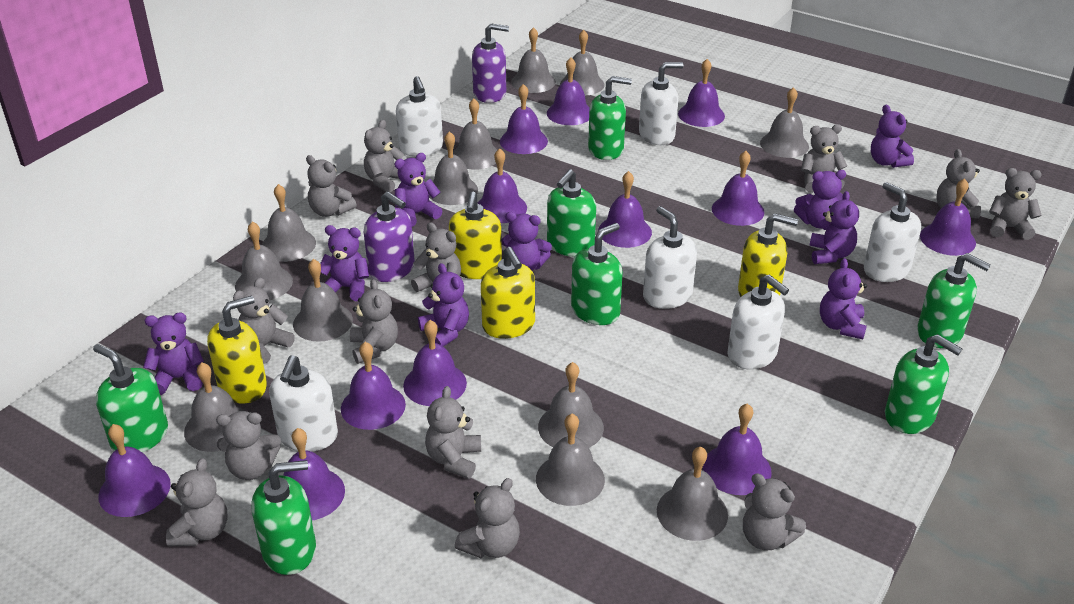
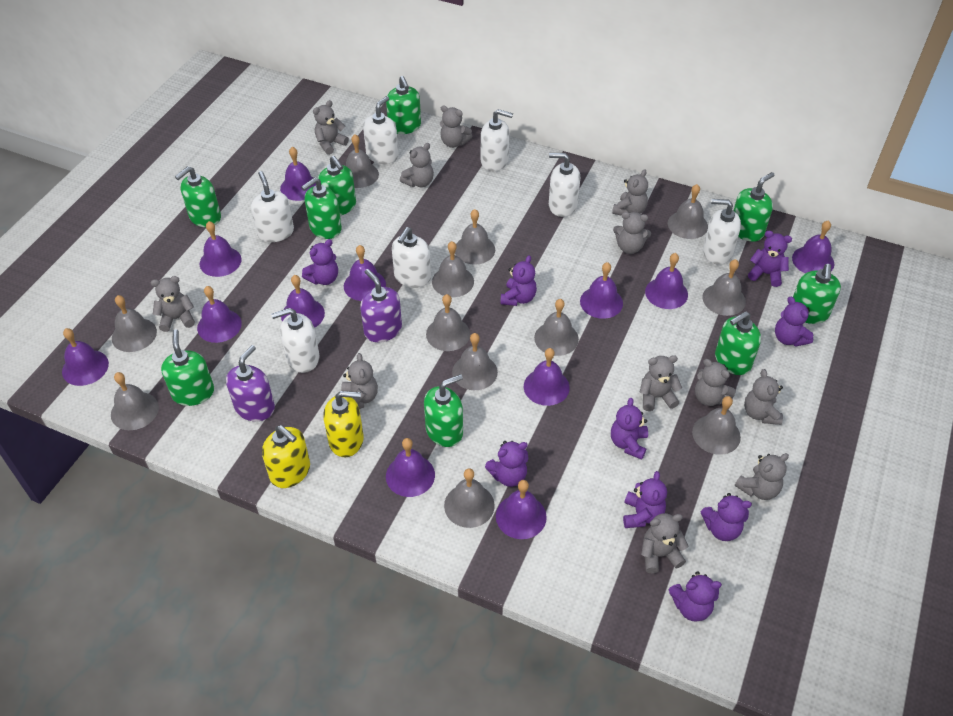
green soap dispenser: [93,344,168,453] [252,460,316,575] [547,169,596,257] [571,223,623,325] [588,76,632,160] [885,334,962,434] [917,253,991,348] = 7 -> [161,329,214,406] [175,166,221,227] [301,177,342,239] [318,156,356,215] [386,76,421,134] [424,374,463,447] [715,311,761,375] [733,172,774,242] [793,264,841,324] = 9
grey teddy bear: [166,458,228,547] [216,411,281,480] [233,278,295,364] [306,155,357,217] [350,279,398,364] [364,120,404,192] [411,222,461,292] [425,386,481,479] [455,478,520,558] [743,473,806,550] [801,124,847,193] [936,149,981,219] [989,168,1042,240] = 13 -> [150,276,195,332] [313,100,349,155] [341,353,378,409] [400,143,434,187] [440,105,472,148] [612,169,648,216] [613,212,651,254] [639,355,682,411] [641,513,688,573] [695,359,736,406] [735,453,789,500] [744,369,783,425] = 12
white soap dispenser: [269,355,338,452] [396,76,443,157] [639,62,683,145] [643,206,697,309] [728,274,789,370] [864,182,921,282] = 6 -> [251,171,294,242] [271,308,320,373] [363,96,398,164] [392,227,431,288] [481,109,513,171] [549,153,580,217] [703,199,741,265] = 7
yellow soap dispenser: [207,296,267,403] [449,192,502,279] [481,247,535,339] [738,213,798,297] = 4 -> [262,425,310,488] [323,391,364,457] = 2

